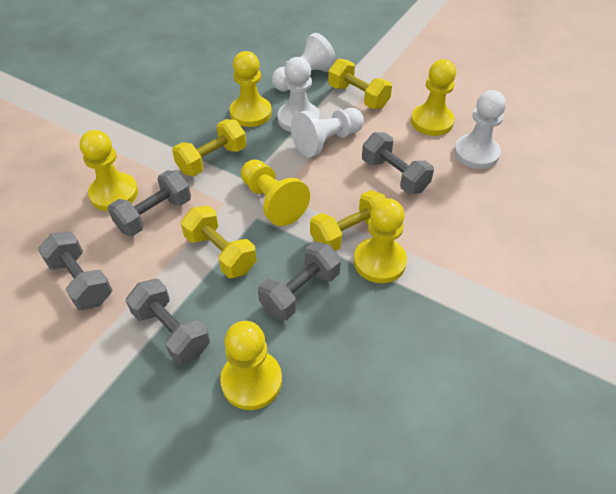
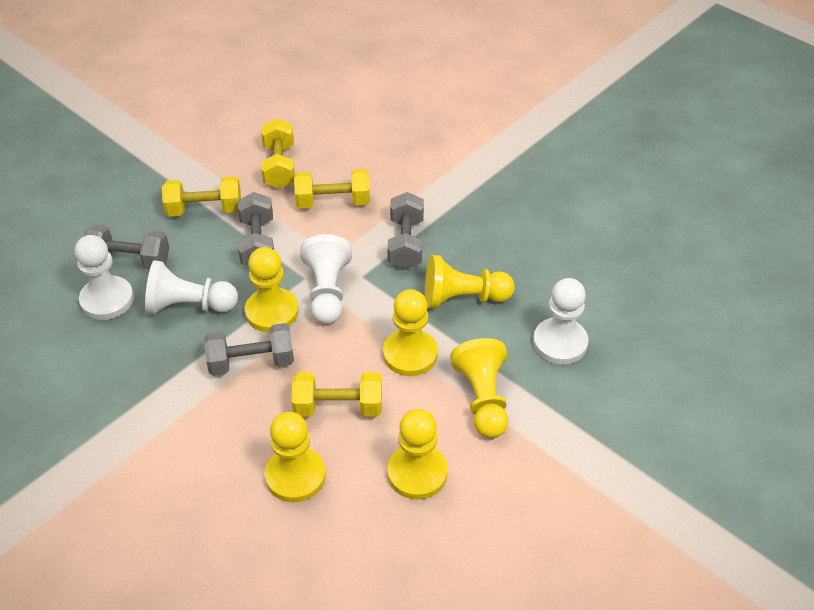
grey dumbbell: [38,232,112,310] [108,170,191,236] [126,279,210,364] [258,242,341,320] [362,132,434,194] = 5 -> [84,225,169,269] [204,323,294,376] [238,192,274,266] [387,192,424,269] = 4

